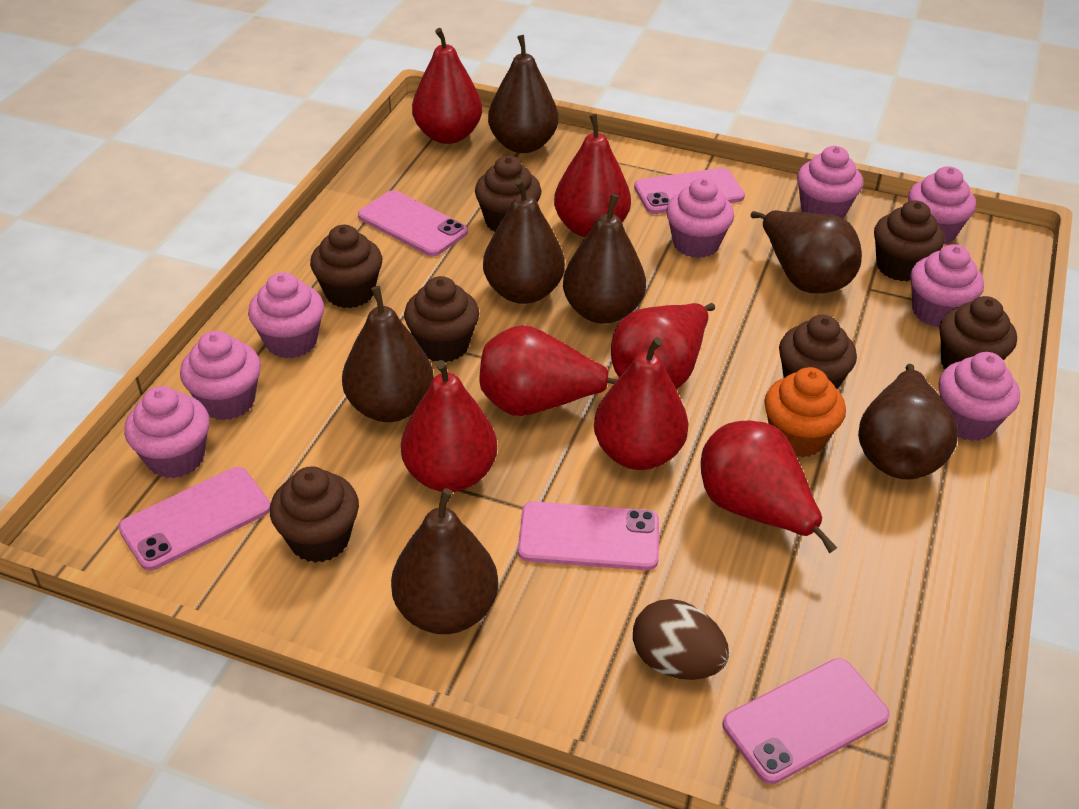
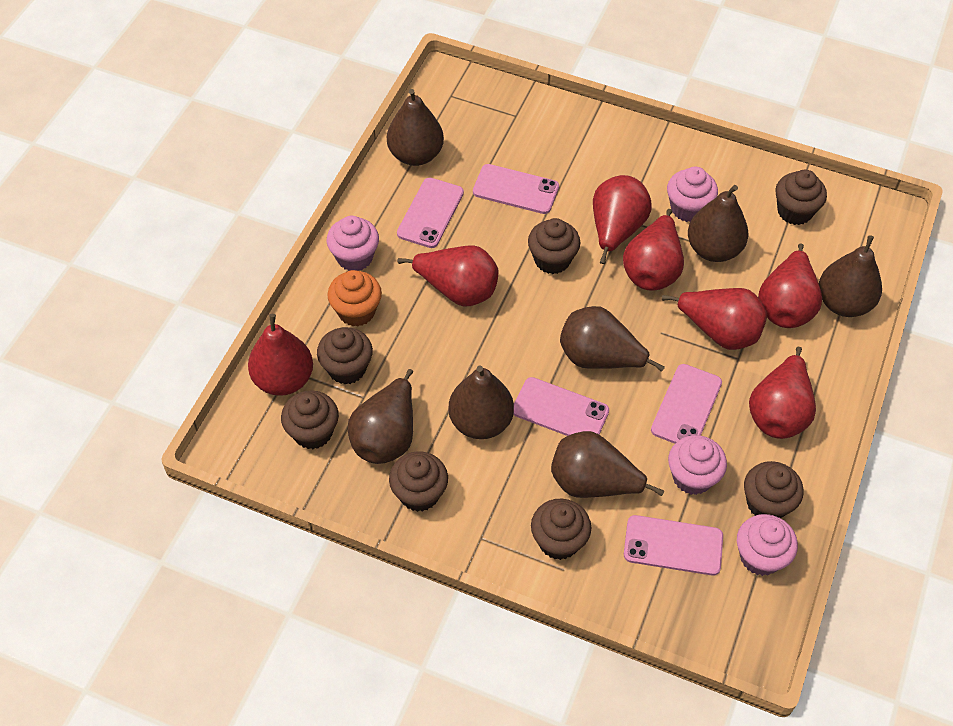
brown egg: [633,599,729,680] = 1 -> none = 0
pink cupcake: [124,386,210,479] [180,331,261,420] [248,272,324,359] [666,178,734,258] [797,146,863,218] [908,166,976,244] [910,244,984,328] [938,352,1020,441] = 8 -> [326,216,379,271] [667,167,718,222] [668,435,727,495] [737,514,798,576] = 4

